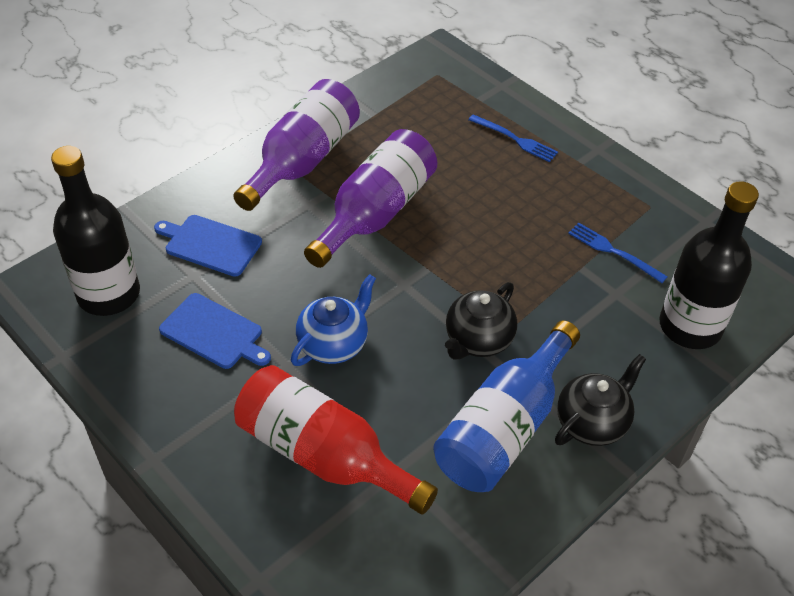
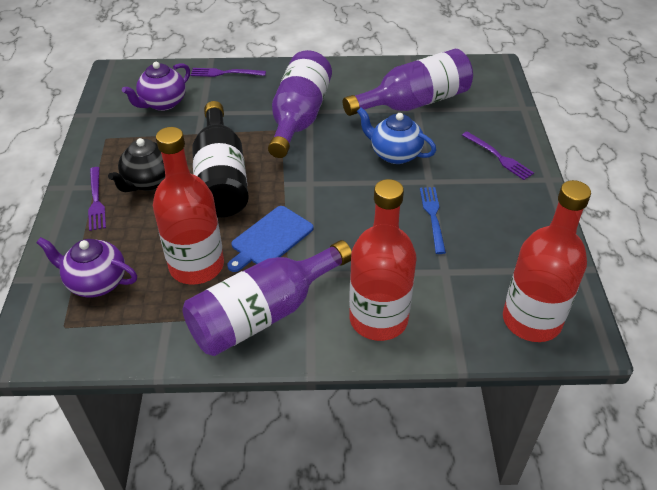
black bottle: [51,146,140,316] [659,181,759,349] = 2 -> [192,101,249,218] = 1
black teapot: [445,282,517,360] [555,354,646,446] = 2 -> [108,138,165,192] = 1
blue bottle: [433,321,580,492] = 1 -> none = 0
blue cutting board: [154,215,262,277] [159,293,271,369] = 2 -> [227,206,314,272] = 1
blue fork: [468,114,558,162] [568,223,668,283] = 2 -> [420,187,446,254] = 1
purple bottle: [233,79,360,211] [304,129,437,268] = 2 -> [182,240,352,356] [268,50,332,158] [343,49,473,116] = 3
purple fork: none = 0 -> [88,167,106,231] [191,68,266,77] [462,131,534,180] = 3
purple teapot: none = 0 -> [36,237,137,298] [122,62,190,111] = 2
red bottle: [234,365,438,514] = 1 -> [153,127,224,285] [349,179,417,341] [503,180,591,342] = 3

